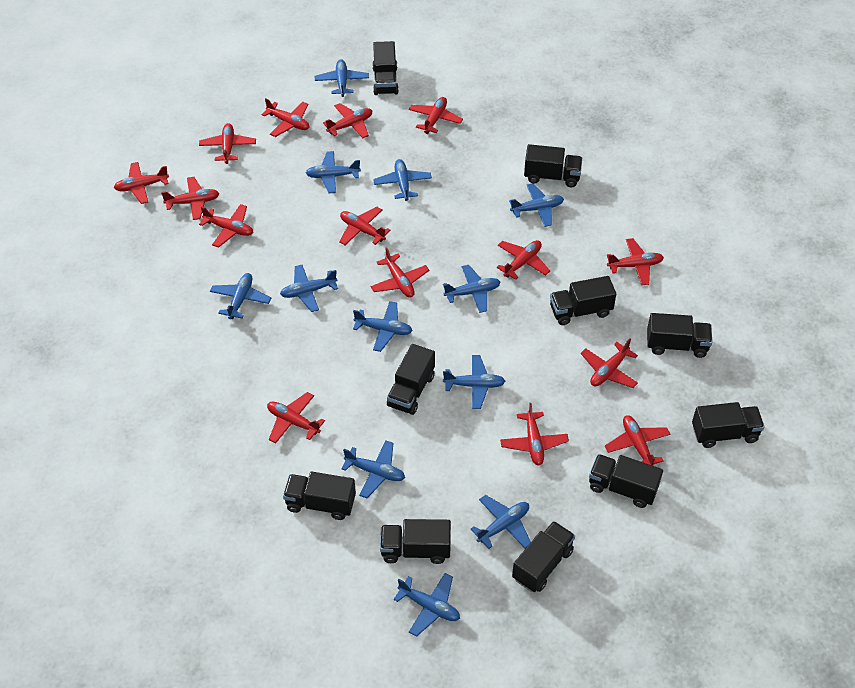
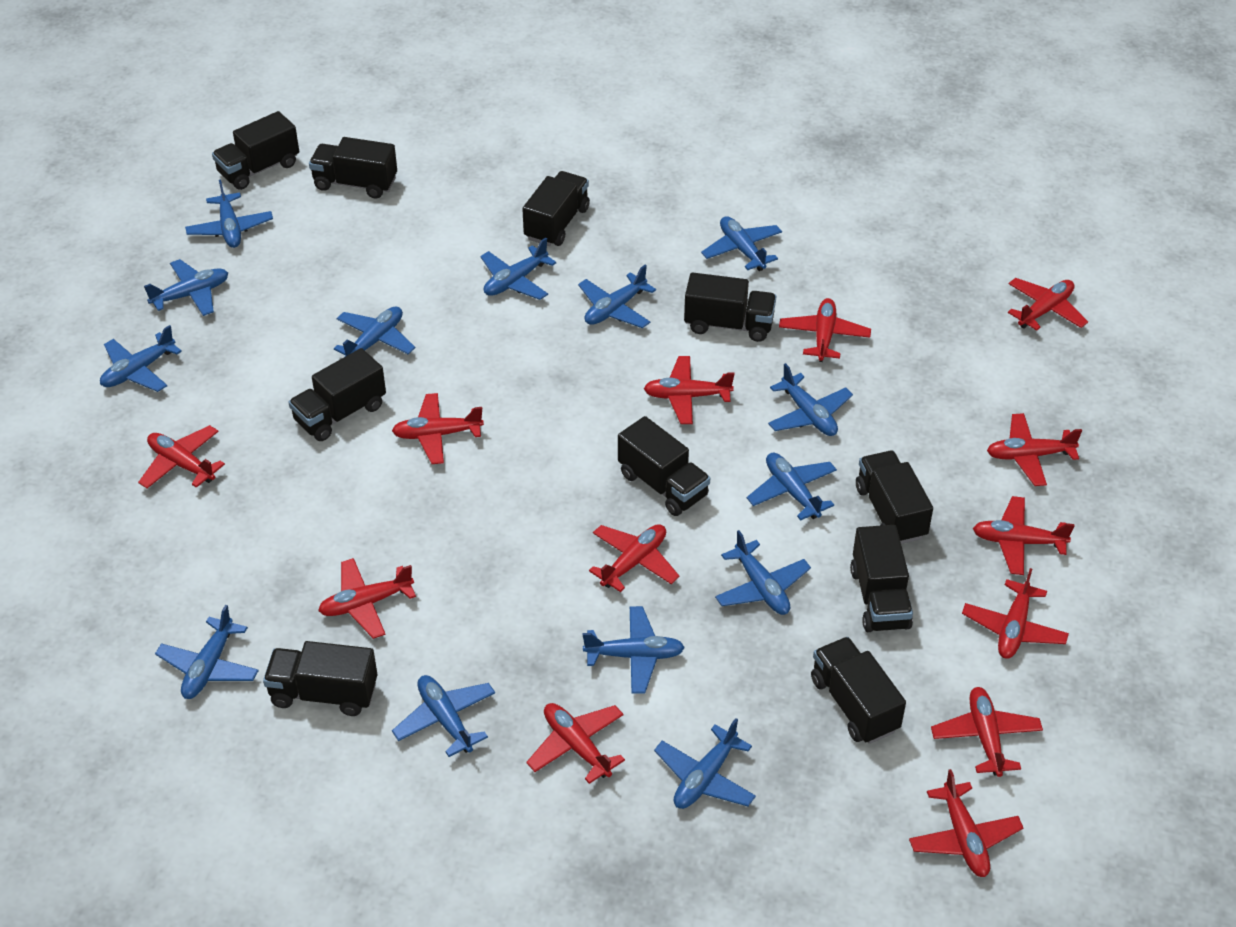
blue plane: [210,273,271,319] [280,265,338,312] [306,151,361,193] [315,59,369,97] [342,440,405,498] [353,301,412,352] [373,159,432,201] [394,573,460,637] [443,265,500,313] [443,355,505,409] [471,495,531,549] [509,183,564,227] = 12 -> [100,325,182,392] [144,259,228,316] [155,605,259,699] [185,179,273,248] [334,306,415,357] [392,675,495,757] [480,238,556,300] [578,265,656,328] [583,606,685,694] [654,718,756,809] [701,216,782,271] [715,530,811,615] [747,453,837,521] [768,363,853,436] = 14
red plane: [114,162,169,204] [161,177,220,220] [199,123,256,164] [199,204,253,248] [261,98,309,137] [267,392,325,444] [323,103,372,138] [339,207,391,245] [371,247,429,298] [409,97,463,134] [497,240,550,280] [500,403,569,465] [581,339,638,388] [605,415,670,466] [607,238,664,285] = 15 -> [138,425,225,488] [318,558,416,639] [392,393,484,464] [526,703,625,784] [589,524,679,592] [643,356,734,424] [779,298,871,362] [909,769,1023,877] [931,687,1043,777] [962,568,1069,659] [973,496,1075,575] [987,413,1082,486] [1008,278,1088,330] = 13

